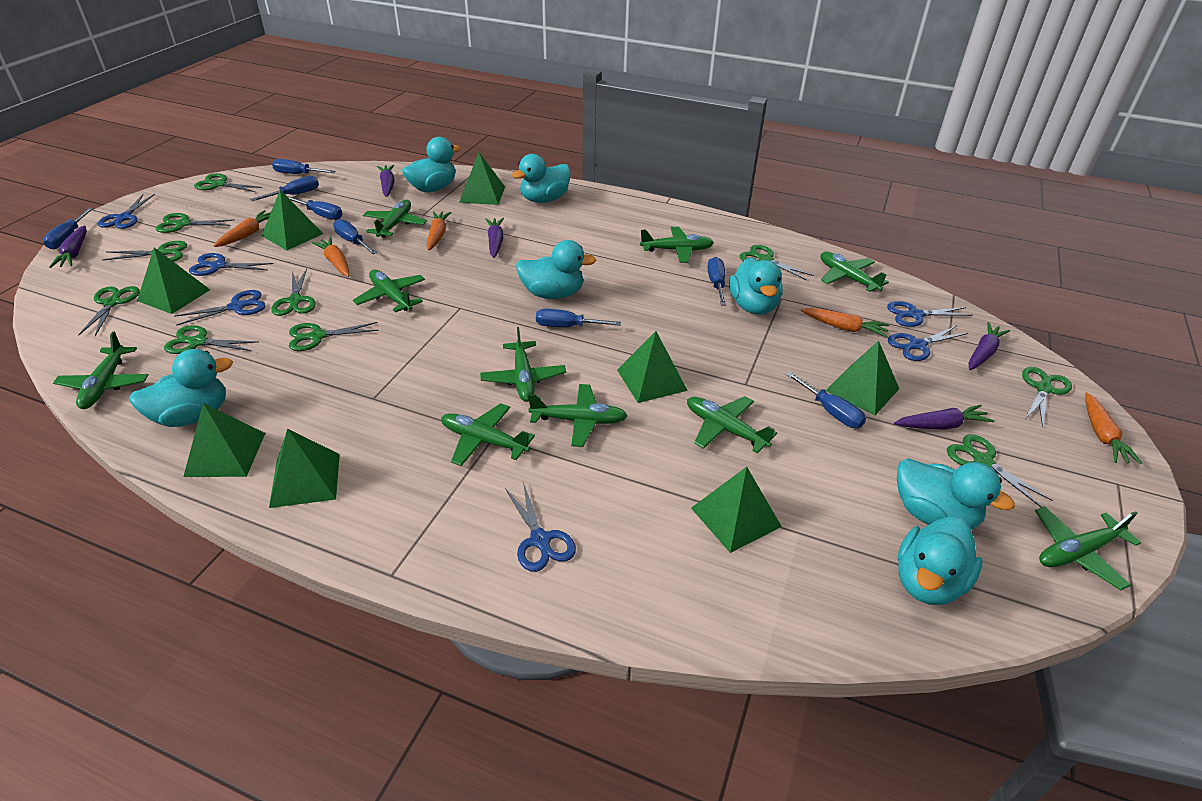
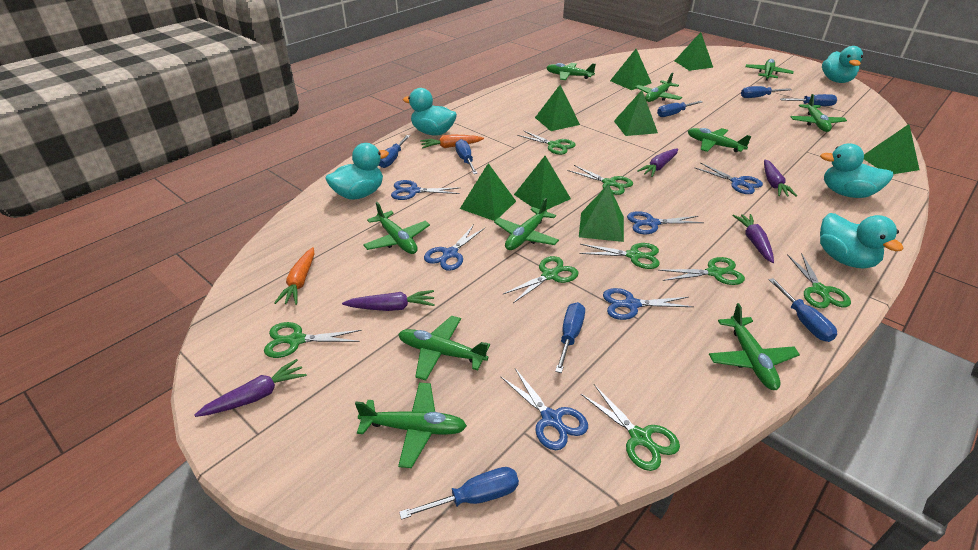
green scissors: [78,286,140,336] [102,241,187,262] [156,213,235,233] [164,325,259,354] [194,173,263,192] [271,269,316,316] [289,322,379,351] [740,245,814,281] [947,434,1053,508] [1022,367,1072,427] = 10 -> [264,322,362,358] [503,256,578,303] [517,130,576,155] [568,165,633,195] [579,243,660,269] [581,384,680,471] [658,257,745,285] [787,253,851,308] = 8
orange carrot: [214,210,271,247] [312,237,349,277] [426,211,452,251] [801,308,890,338] [1085,392,1142,464] = 5 -> [274,247,315,305] [420,134,484,148] = 2
turquoise duck: [129,349,233,427] [402,137,461,192] [512,154,571,203] [516,240,596,299] [729,257,783,315] [897,458,1015,530] [898,516,983,605] = 7 -> [325,143,389,200] [403,88,457,136] [820,144,893,198] [820,213,904,269] [822,46,863,83] = 5

